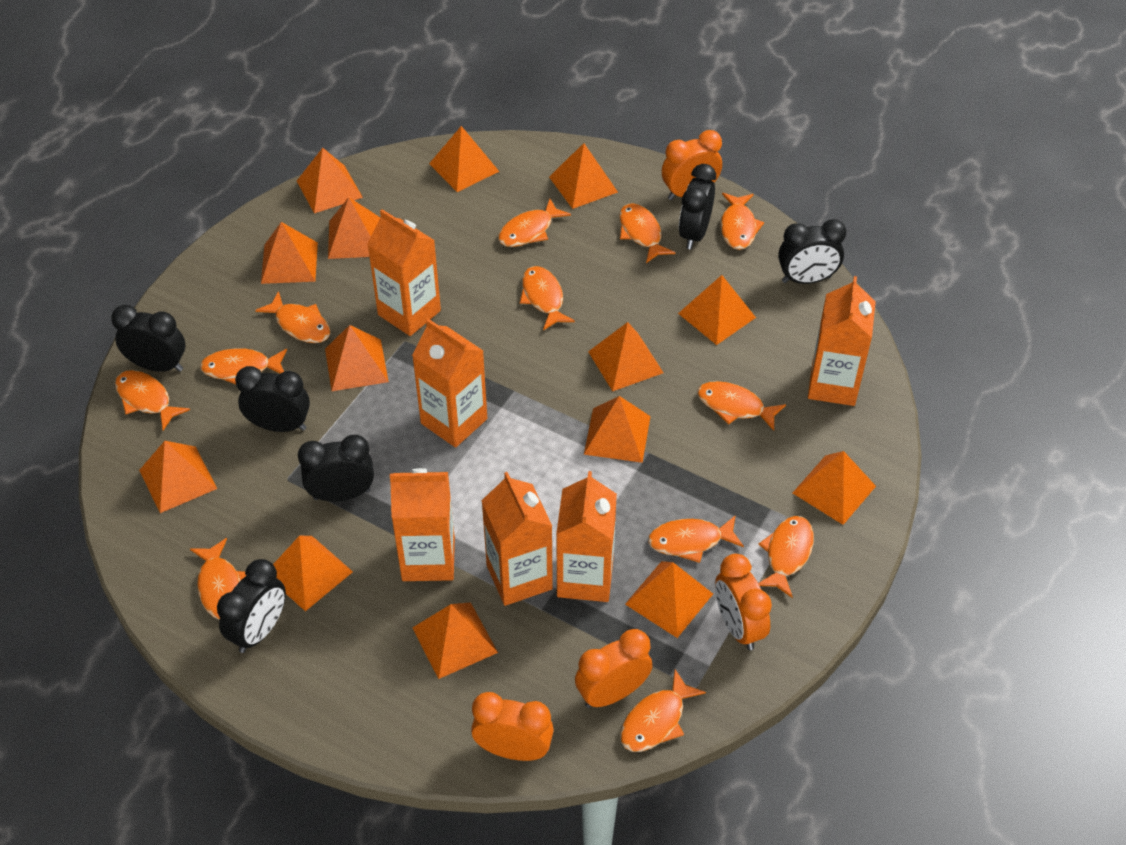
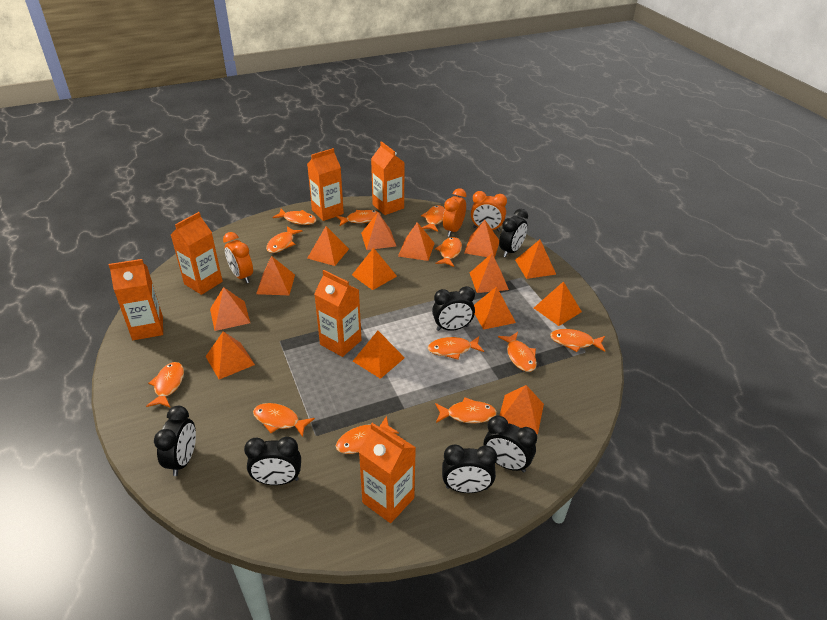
orange clock: [471,692,554,761] [575,629,652,708] [662,130,722,200] [715,554,772,650] = 4 -> [223,232,253,283] [443,188,466,237] [471,191,507,232] = 3

